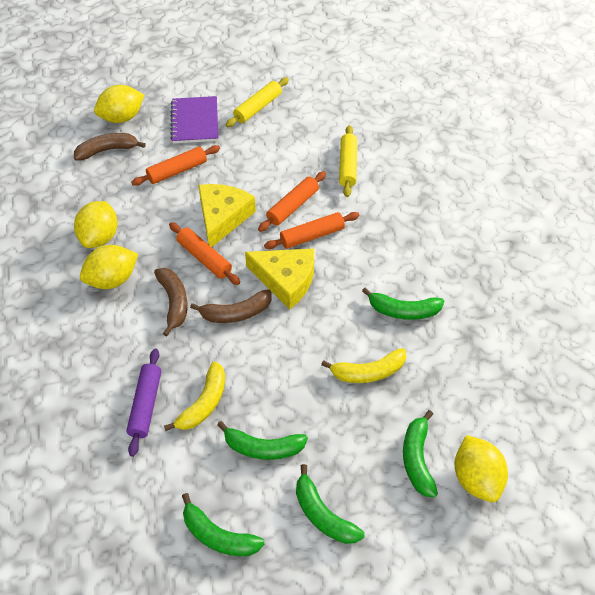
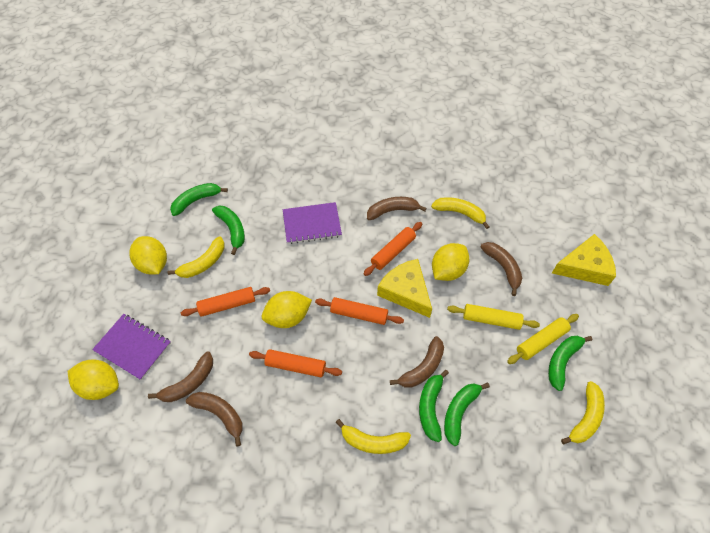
brown banana: [74,133,146,161] [154,268,188,336] [190,289,271,323] = 3 -> [148,351,213,402] [186,392,243,447] [367,197,427,220] [390,336,444,388] [481,242,522,296] = 5
purple notebook: [170,96,218,143] = 1 -> [92,314,171,380] [283,202,342,244] = 2
purple rolling pin: [126,348,161,457] = 1 -> none = 0
yellow banana: [164,362,225,431] [321,348,406,383] = 2 -> [168,236,224,278] [335,419,411,454] [431,197,489,229] [561,381,605,444] = 4

